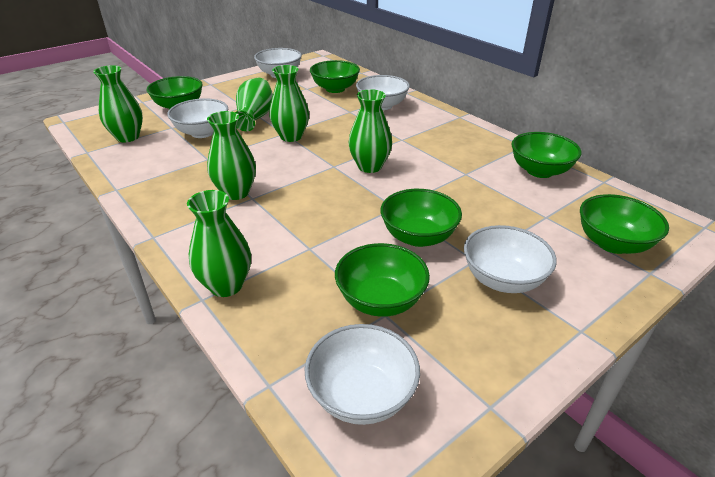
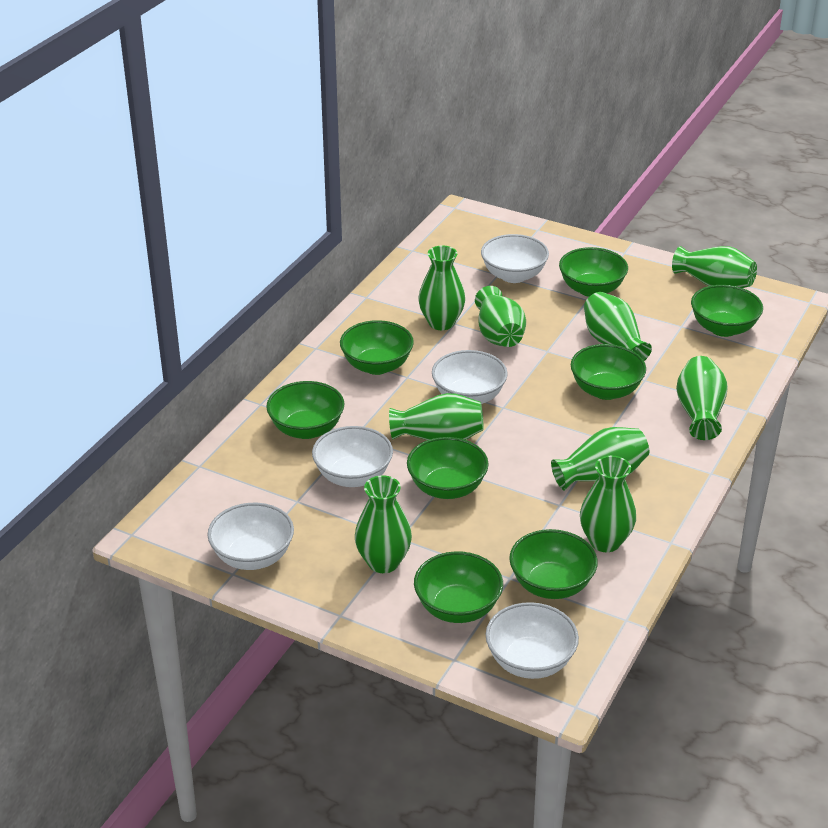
green bowl: [147,76,203,109] [310,60,360,93] [335,243,430,317] [380,189,462,247] [511,132,582,178] [580,194,669,254] = 6 -> [266,381,344,439] [340,320,414,375] [407,437,489,499] [414,551,503,623] [509,529,598,599] [559,247,628,297] [571,344,646,400] [691,285,763,337] = 8
green vase: [93,65,143,142] [187,190,251,297] [207,111,256,200] [235,78,273,131] [269,65,309,142] [348,89,392,173] = 6 -> [355,475,412,573] [389,393,484,440] [419,246,465,330] [475,286,526,347] [551,427,649,491] [580,456,636,552] [584,292,652,361] [672,246,757,288] [676,356,728,440] = 9

